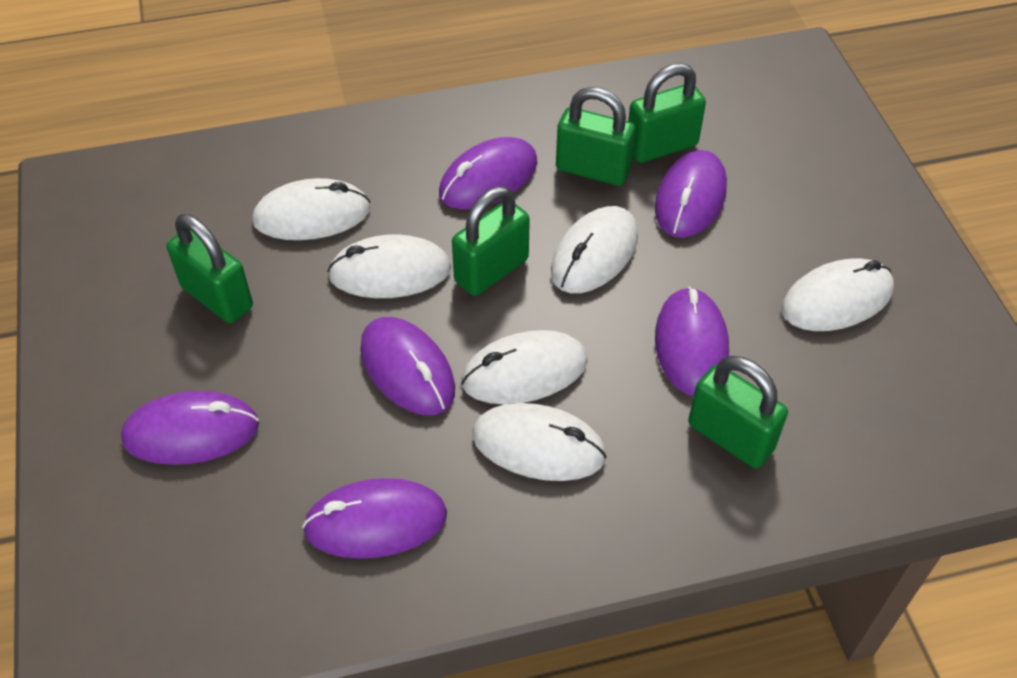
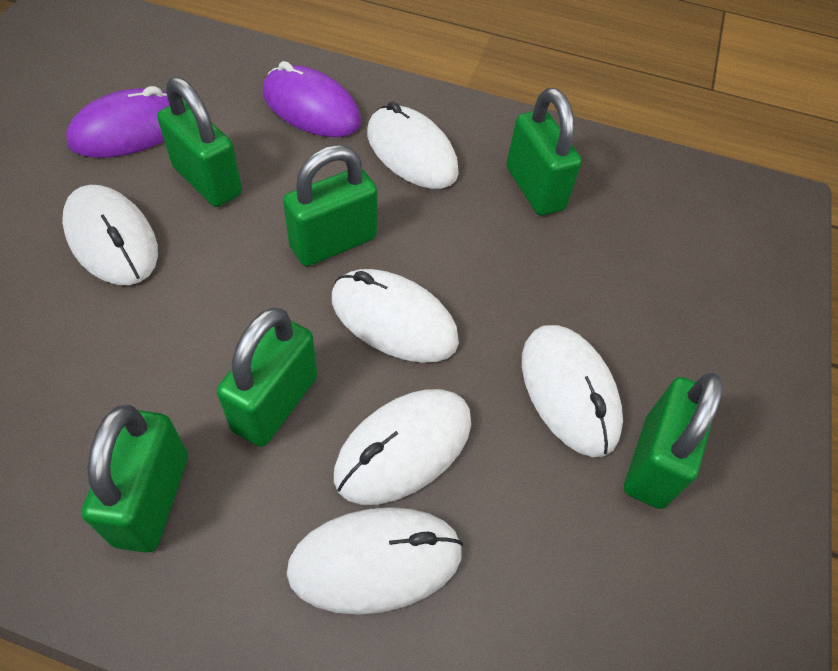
green padlock: [167,214,253,323] [452,186,530,296] [556,87,635,186] [628,63,706,163] [688,356,788,468] = 5 -> [81,404,188,553] [157,77,242,207] [217,307,317,447] [283,145,378,266] [506,88,582,215] [624,373,723,509] = 6
purple mouse: [121,391,259,465] [302,478,447,559] [360,317,455,415] [439,137,537,209] [655,150,727,238] [655,287,729,396] = 6 -> [66,86,170,158] [263,61,361,137] = 2

